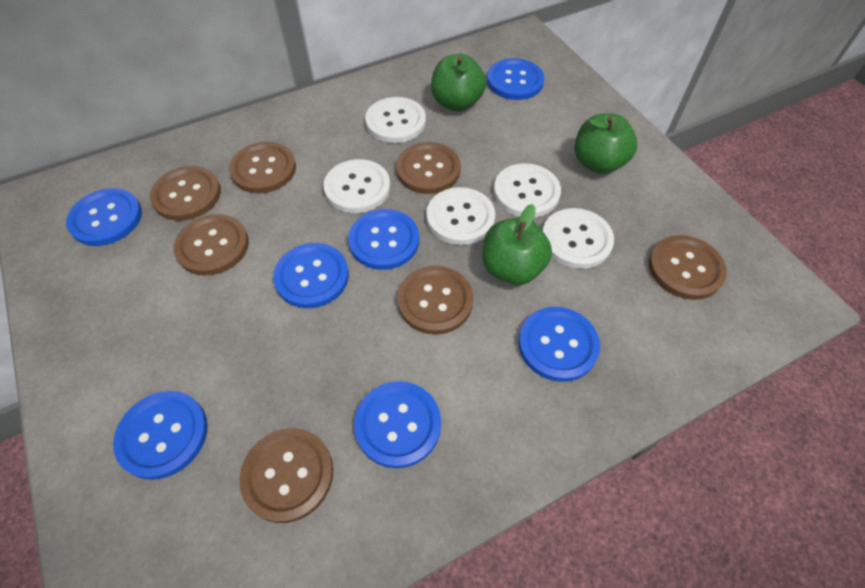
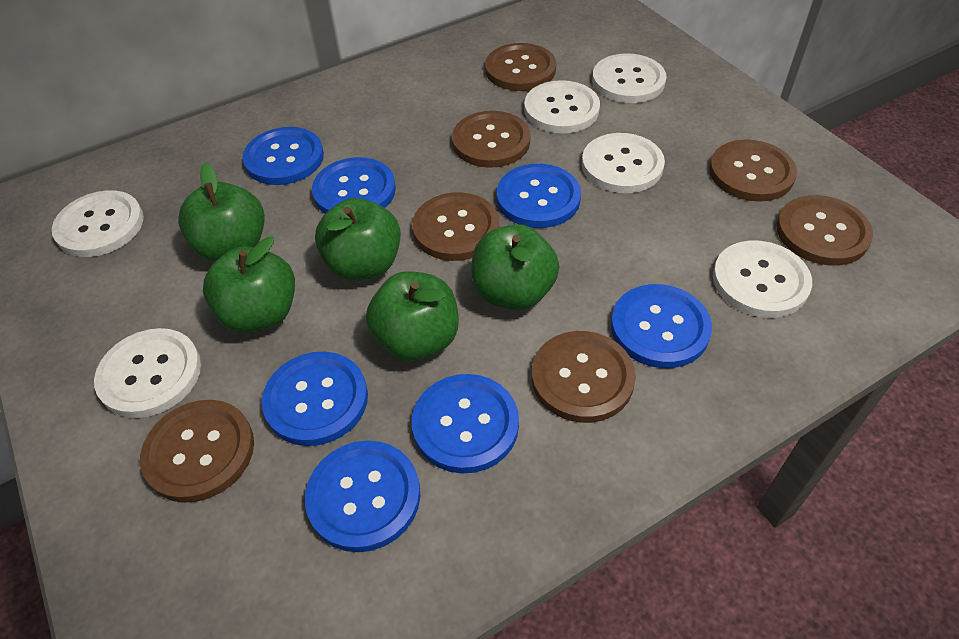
green apple: [431,54,486,111] [482,204,552,285] [575,113,637,174] = 3 -> [178,163,265,262] [203,237,295,333] [315,198,401,281] [366,271,459,361] [471,224,560,310] = 5
white button: [323,159,390,213] [365,97,426,143] [426,187,495,245] [494,163,561,218] [543,208,614,269] = 5 -> [52,190,144,257] [94,328,201,418] [524,80,600,133] [582,133,665,193] [592,53,667,103] [713,240,812,318] = 6

